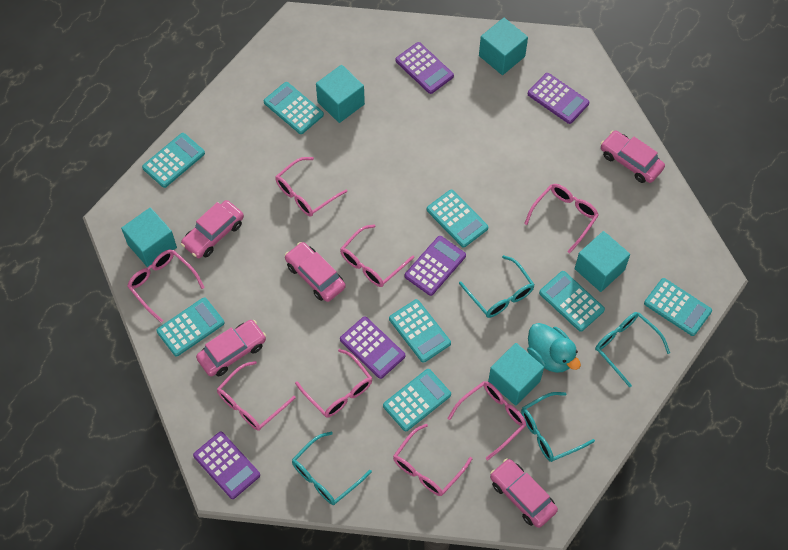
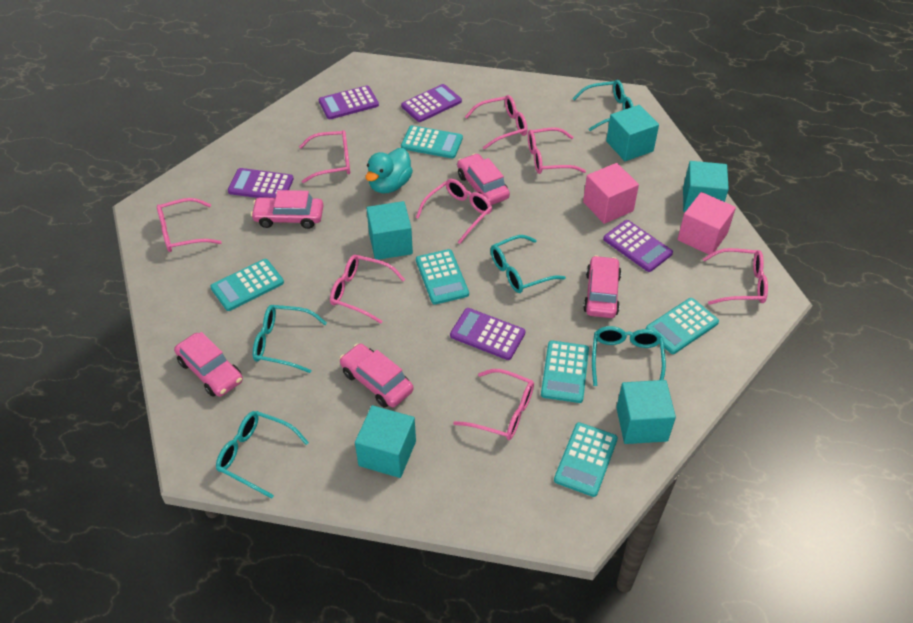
pink cube: none = 0 -> [583,163,639,224] [677,192,736,255] = 2
turquoise calculator: [142,133,205,188] [156,297,225,356] [264,82,324,134] [383,369,451,431] [389,299,451,363] [427,190,488,248] [539,271,605,332] [644,278,712,336] = 8 -> [210,259,284,311] [401,125,463,159] [416,249,469,305] [541,341,589,403] [554,422,618,497] [646,298,719,354] = 6
turquoise glasses: [292,431,372,505] [459,255,535,318] [521,392,595,462] [595,312,670,387] = 4 -> [216,411,309,499] [253,305,327,373] [490,235,566,293] [573,80,634,131] [592,326,666,386] = 5

